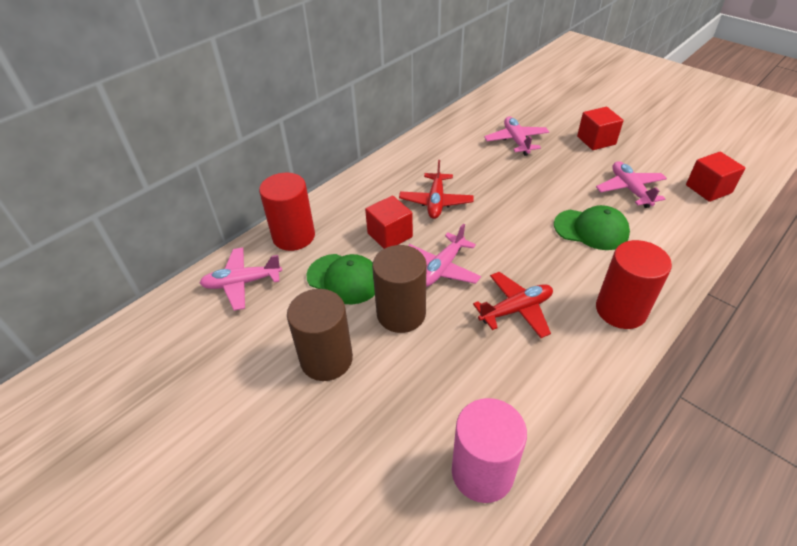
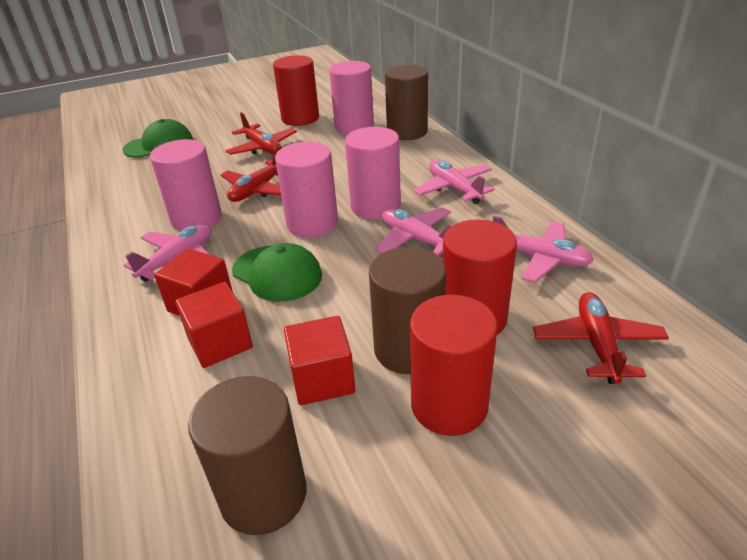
brown cylinder: [287,289,353,381] [372,245,426,333] = 2 -> [188,376,306,535] [369,247,446,374] [385,65,428,140] = 3
pink cylinder: [452,398,527,503] = 1 -> [150,139,222,231] [275,142,338,238] [329,61,374,134] [345,127,401,220] = 4
red cylinder: [259,173,315,251] [596,240,672,329] = 2 -> [273,55,319,126] [410,295,498,436] [442,220,517,335] = 3
red plane: [399,160,474,219] [473,272,553,338] = 2 -> [221,146,281,202] [226,112,297,155] [533,292,669,384] = 3

